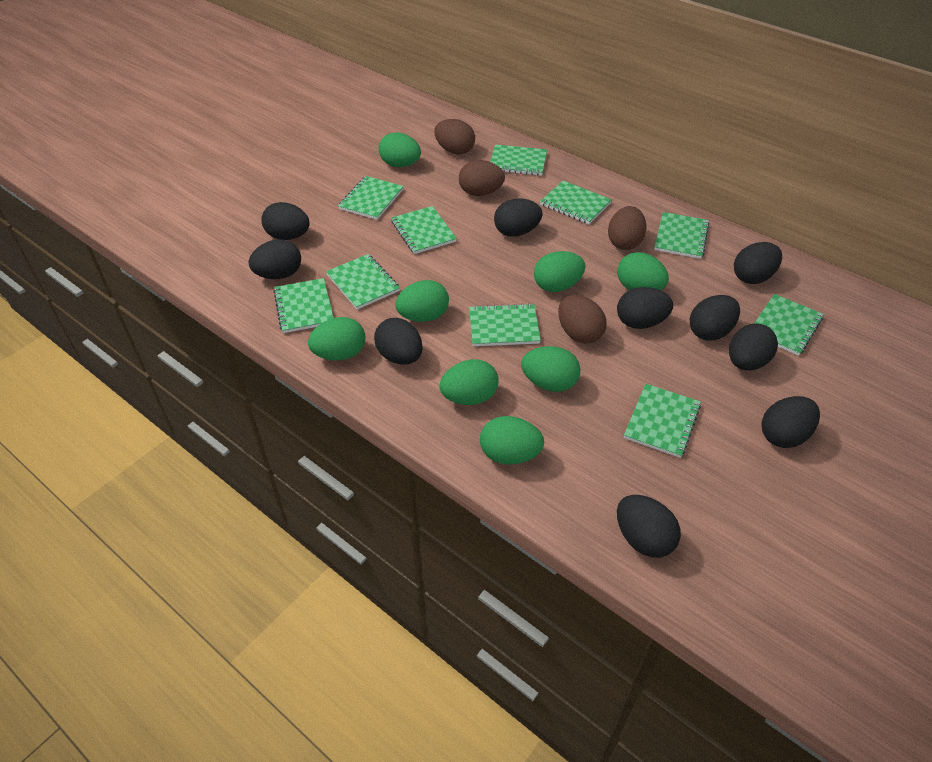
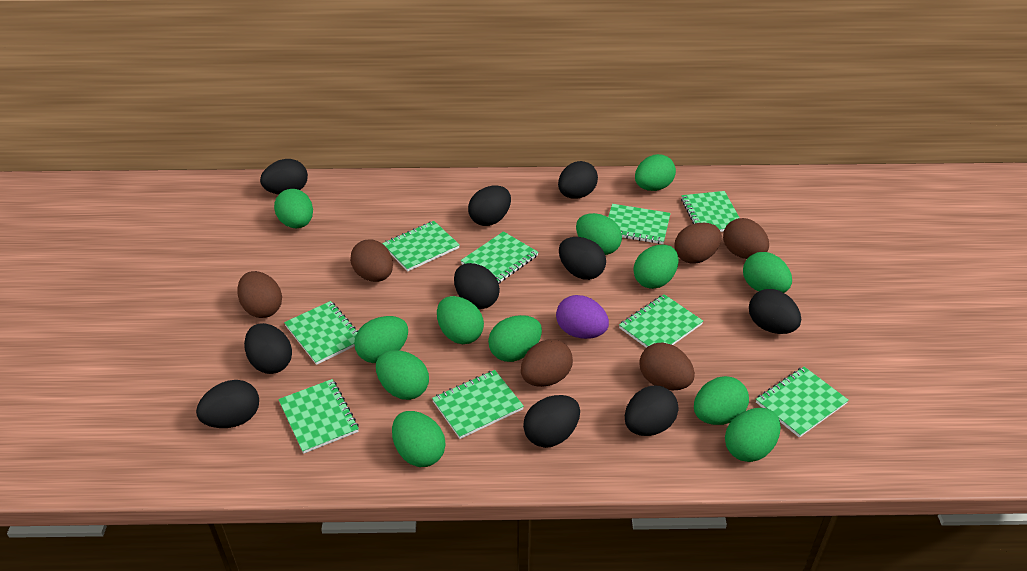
brown egg: [434,119,475,155] [459,160,505,196] [558,295,607,344] [608,206,646,250] = 4 -> [237,271,282,318] [350,240,393,282] [521,339,573,387] [639,343,695,390] [674,223,722,264] [723,218,769,259] = 6
green egg: [308,317,366,360] [379,132,421,167] [395,280,449,322] [439,359,499,405] [480,416,544,465] [521,346,581,392] [534,251,586,292] [617,252,669,290] = 8 -> [274,189,313,229] [354,316,408,363] [376,350,429,400] [392,411,445,467] [437,296,484,344] [488,315,542,362] [576,213,622,255] [633,245,679,289] [635,154,676,191] [694,376,749,425] [725,408,781,462] [743,252,792,293] = 12
green notebook: [273,278,334,333] [326,254,400,309] [338,176,404,220] [391,206,457,254] [469,303,541,346] [490,144,547,176] [540,181,612,224] [624,384,701,458] [654,212,710,259] [754,294,824,356] = 10 -> [278,379,359,454] [284,301,358,365] [382,221,460,271] [432,370,524,439] [461,231,539,284] [608,204,671,244] [619,294,703,348] [681,191,740,232] [756,367,849,438] = 9
purple egg: none = 0 -> [556,295,609,339] = 1

